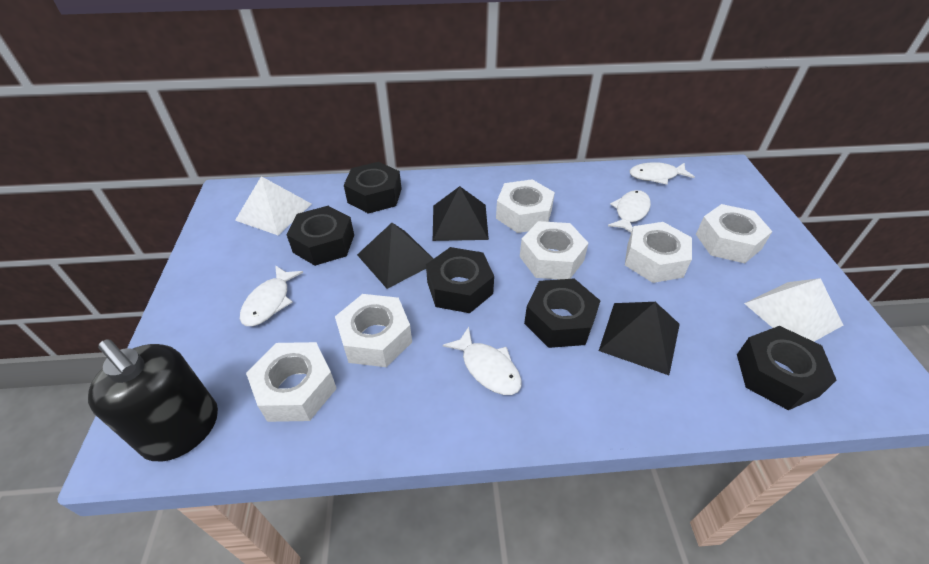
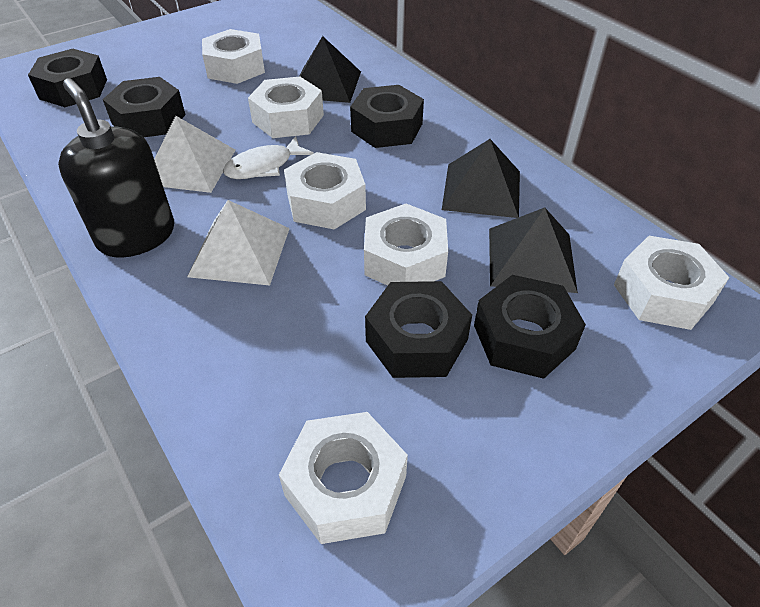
white fish: [240,265,303,326] [443,327,522,395] [608,190,651,232] [630,162,695,185] = 4 -> [223,136,314,179] = 1

